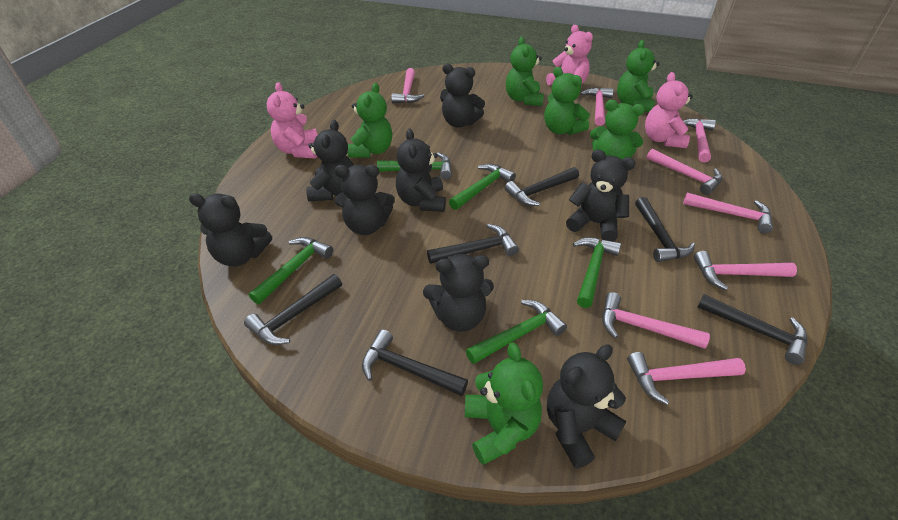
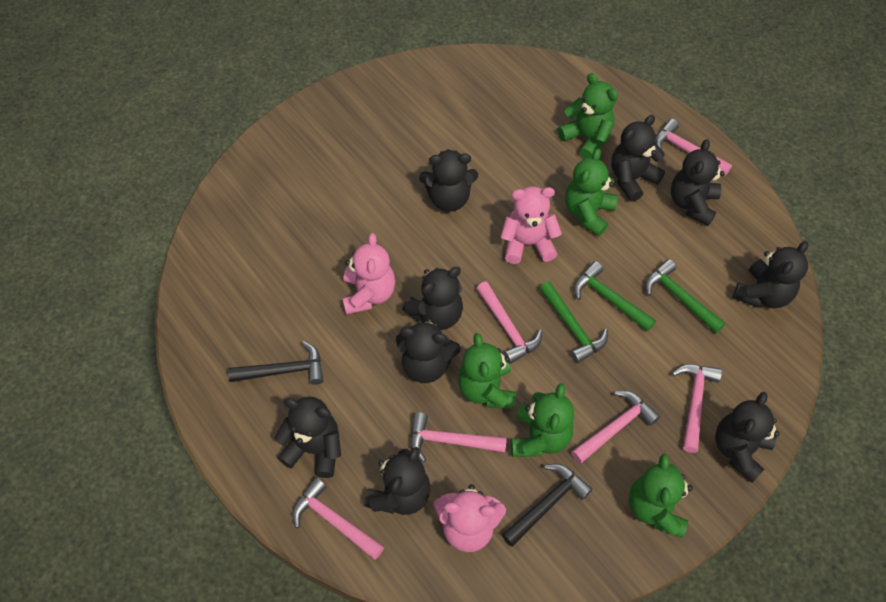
black hammer: [244,274,342,345] [362,329,468,396] [427,224,519,264] [505,167,579,206] [635,197,695,262] [697,294,807,365] = 6 -> [228,341,324,385] [502,464,593,547] = 2
black teddy bear: [189,193,272,267] [306,120,354,201] [334,165,395,235] [396,129,446,212] [423,254,494,332] [440,63,485,128] [547,344,626,469] [566,150,636,241] = 8 -> [274,397,341,478] [364,447,431,515] [396,318,461,383] [402,267,463,330] [419,149,478,212] [611,115,665,202] [671,139,725,226] [715,392,780,483] [733,241,809,308] = 9
green hammer: [249,237,333,304] [377,152,452,179] [449,164,516,210] [466,300,567,364] [573,237,621,308] = 5 -> [539,281,608,363] [574,261,656,332] [645,259,725,333] = 3
green teddy bear: [347,83,392,158] [465,343,543,465] [506,37,544,106] [544,67,590,135] [590,100,645,159] [617,40,659,112] = 6 -> [458,333,516,409] [511,383,574,457] [558,73,618,159] [565,148,618,236] [629,454,693,538] = 5
pink hammer: [391,68,424,103] [581,87,614,126] [602,292,710,349] [627,352,746,405] [647,149,722,195] [683,118,716,162] [683,193,773,233] [694,251,797,290] = 8 -> [292,477,384,560] [410,412,507,462] [476,282,542,364] [571,391,660,464] [656,119,732,176] [672,364,722,453] = 6

